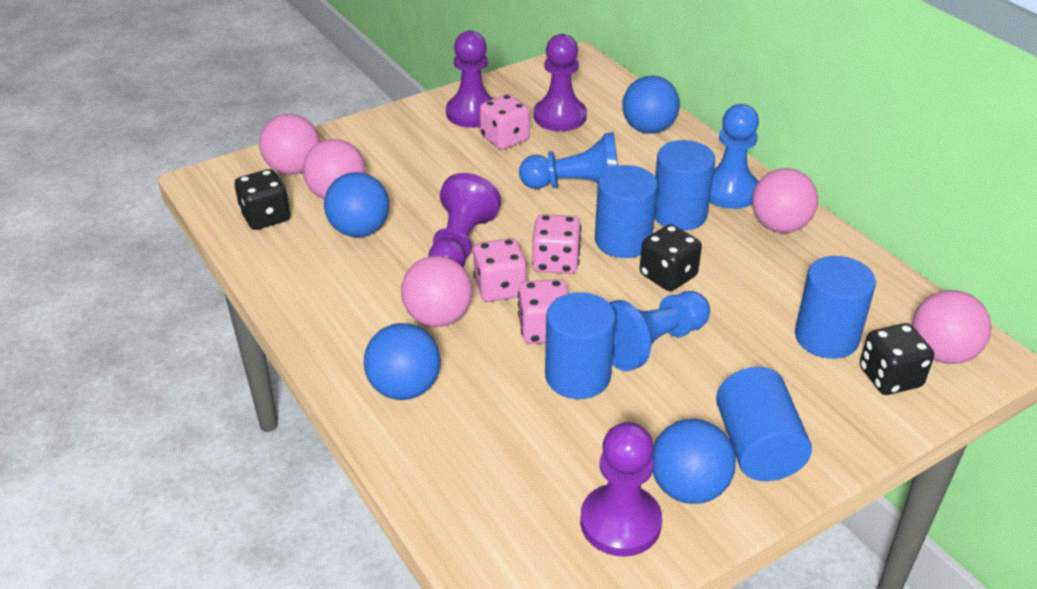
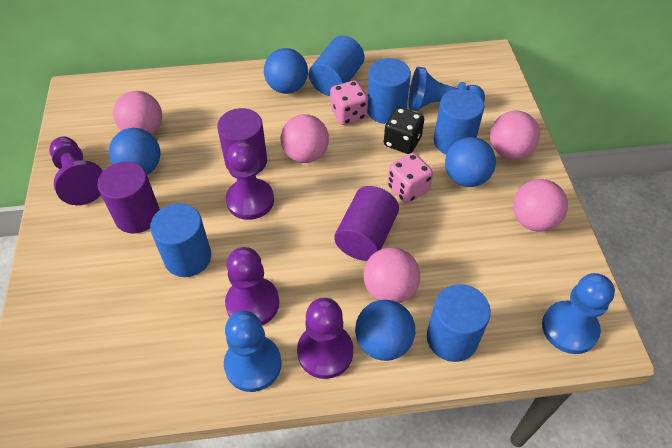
black dice: [235,169,290,230] [640,224,702,291] [860,323,934,395] = 3 -> [384,107,424,154] = 1
pink dice: [473,238,527,302] [480,94,530,150] [518,279,569,344] [532,214,581,274] = 4 -> [330,80,368,125] [387,153,433,203] = 2
purple cylinder: none = 0 -> [97,162,160,234] [217,108,267,173] [334,186,399,261] = 3

